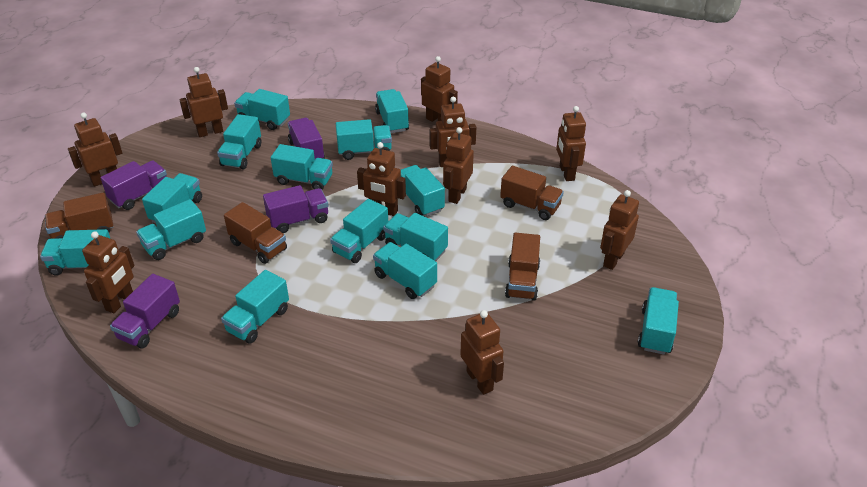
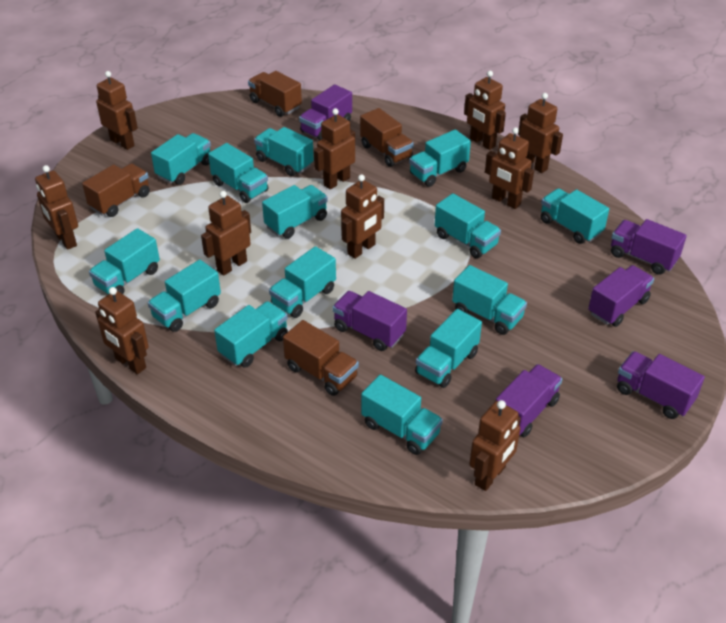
purple truck: [100,160,167,210] [110,274,180,349] [263,185,329,233] [288,118,325,159] = 4 -> [299,84,352,140] [332,291,407,351] [496,364,562,437] [588,265,654,327] [611,219,687,275] [617,351,705,419] = 6

